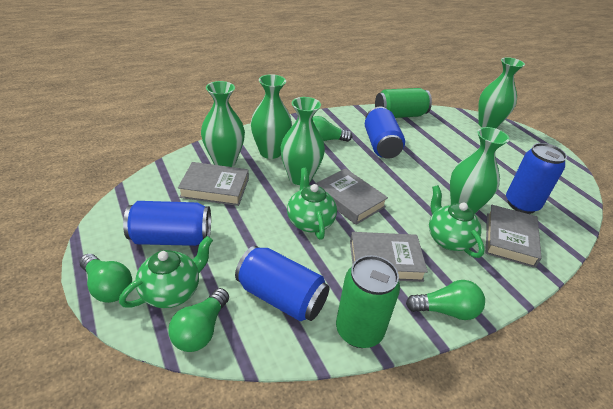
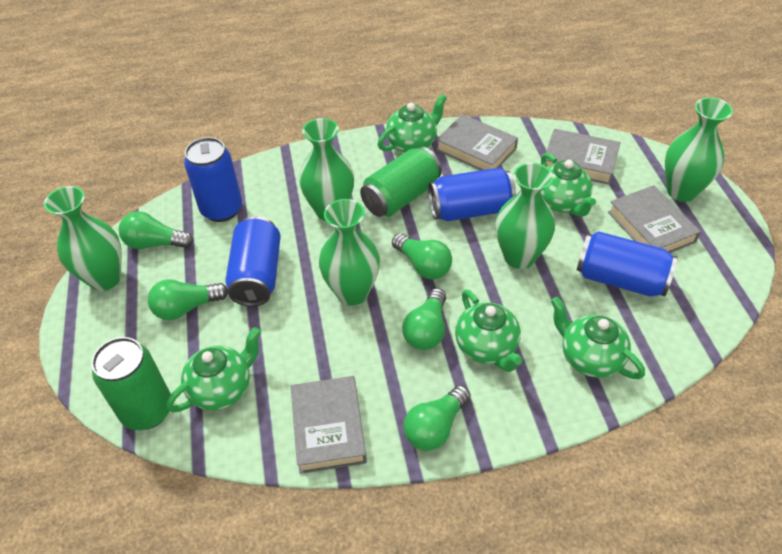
green light bulb: [79,254,132,303] [168,288,229,352] [313,116,352,142] [406,280,485,320] = 4 -> [119,211,194,249] [148,279,228,320] [392,233,452,280] [402,288,446,350] [404,385,471,451] = 5
green teapot: [119,236,213,308] [287,168,337,240] [429,185,485,258] = 3 -> [167,327,261,412] [378,94,447,153] [455,289,522,372] [541,153,596,217] [551,297,645,379] = 5

